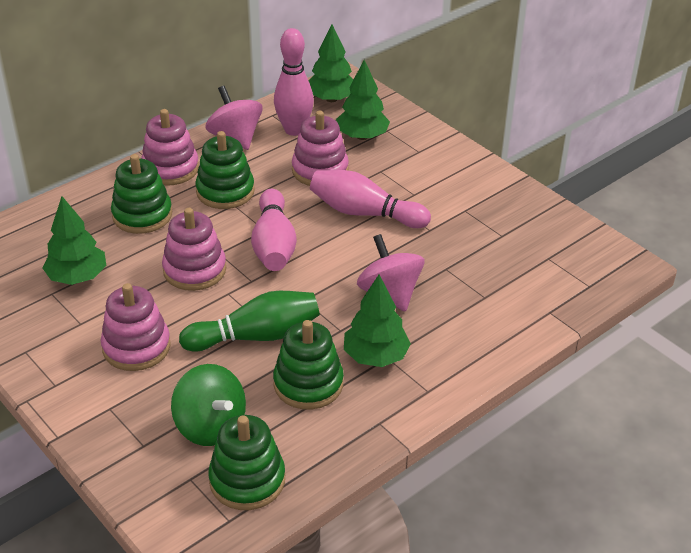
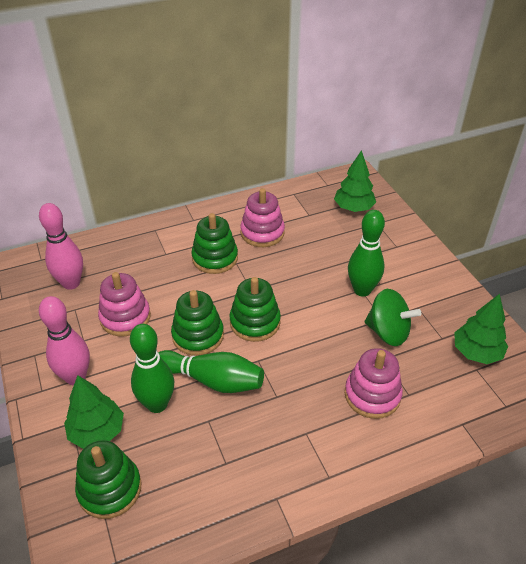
green bowling pin: [179,290,320,352] = 1 -> [130,324,174,413] [158,350,264,393] [348,210,385,297] = 3
green tree: [43,196,106,285] [309,24,353,102] [336,60,390,140] [344,275,411,367] = 4 -> [64,375,124,449] [334,150,376,212] [454,294,508,364] = 3
pink bowling pin: [251,189,297,271] [274,28,314,136] [310,170,431,228] = 3 -> [39,203,83,290] [39,296,90,385] = 2
pink spinning top: [205,86,263,150] [357,234,424,312] = 2 -> none = 0
pink stacking toy: [100,283,171,371] [141,109,199,186] [162,208,226,291] [292,111,349,186] = 4 -> [98,272,151,336] [240,188,285,247] [345,348,403,419] = 3

